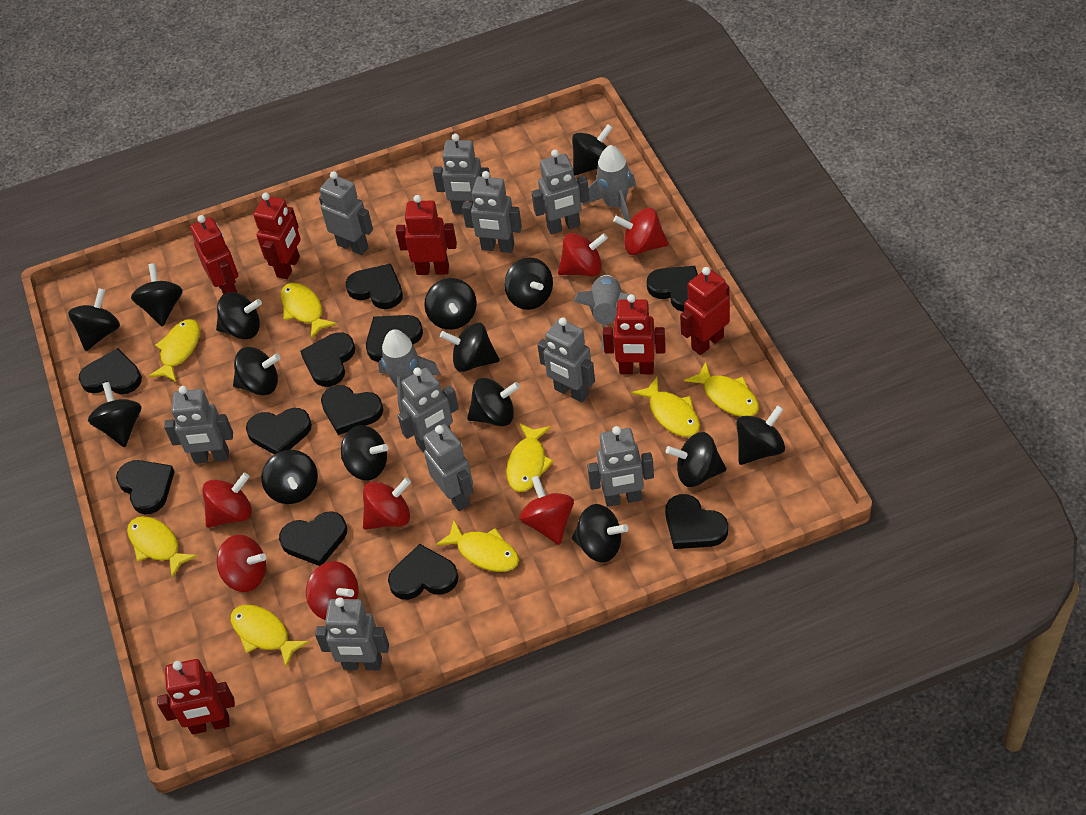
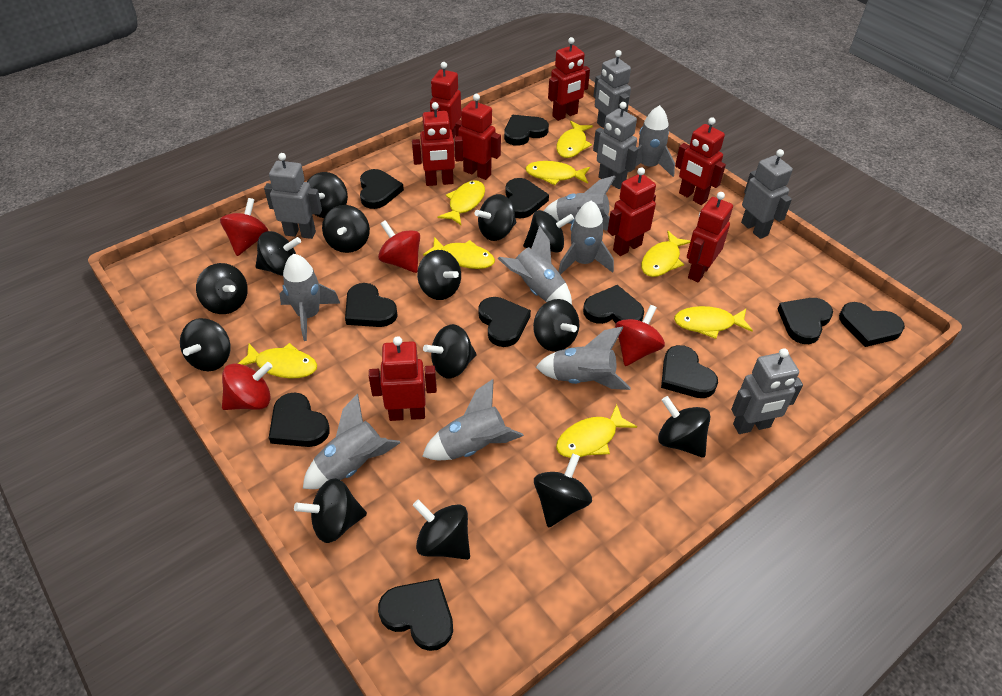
black spinning top: [68,288,120,351] [88,382,141,447] [131,263,183,327] [216,292,262,339] [233,347,280,395] [261,450,318,504] [341,425,388,481] [424,278,477,330] [440,323,500,372] [467,378,520,426] [504,258,553,310] [572,124,613,176] [572,504,628,562] [666,432,727,487] [736,405,785,465] = 15 -> [180,318,231,371] [196,263,248,314] [255,231,301,276] [294,478,367,543] [307,172,348,218] [322,205,370,253] [413,499,470,560] [417,250,461,300] [423,324,477,378] [475,194,516,241] [523,210,574,253] [533,299,579,352] [534,453,592,527] [658,396,710,458] = 14
grey robot: [164,386,233,464] [315,597,389,670] [319,171,373,255] [398,367,459,452] [423,424,473,511] [433,134,490,214] [462,171,522,253] [531,150,590,234] [538,317,595,402] [587,426,654,507] = 10 -> [264,153,322,239] [593,50,631,128] [593,102,638,189] [731,348,803,434] [741,149,793,239] = 5
grey rocket: [378,329,441,413] [574,275,630,350] [583,145,636,222] = 3 -> [279,254,340,341] [303,394,401,489] [422,379,524,460] [498,226,572,305] [536,326,631,390] [544,176,616,231] [558,201,614,275] [628,105,675,177] = 8
red robot: [157,659,235,734] [190,215,238,294] [253,192,301,279] [396,195,457,275] [603,294,666,374] [680,267,730,355] = 6 -> [369,336,437,421] [412,102,463,186] [430,62,461,139] [456,94,501,180] [548,37,590,121] [608,167,656,256] [675,117,726,205] [687,192,733,282] = 8
red spinning top: [202,473,252,528] [217,535,266,592] [306,561,358,620] [363,477,411,530] [519,476,574,545] [558,233,608,276] [613,208,669,255] = 7 -> [220,198,268,256] [222,362,273,410] [378,220,420,273] [615,305,665,366] = 4

